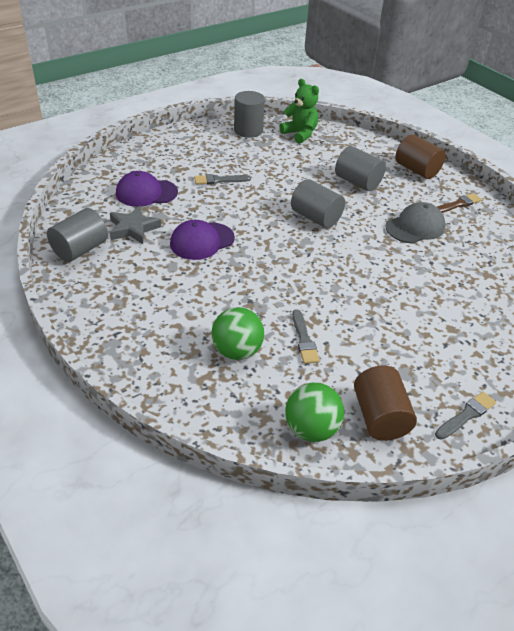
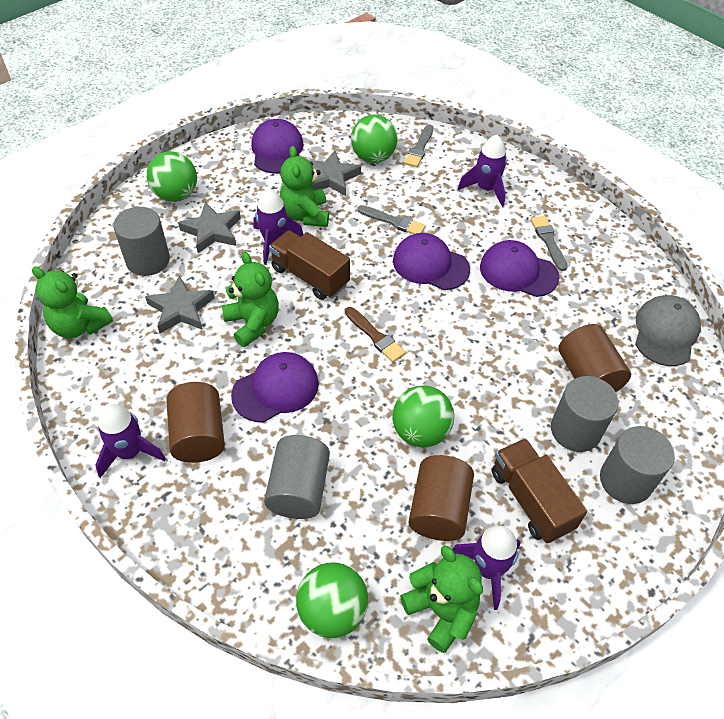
brown cylinder: [354,365,417,441] [396,134,446,179] = 2 -> [166,382,225,463] [408,455,474,541] [559,324,631,392] = 3
brown truck: none = 0 -> [269,230,350,300] [492,438,587,543] = 2
green ball: [211,307,264,360] [285,383,344,442] = 2 -> [147,151,197,202] [296,563,368,638] [351,115,397,163] [392,385,454,448] = 4
green teddy bear: [279,79,319,144] = 1 -> [32,266,113,338] [222,252,279,347] [280,146,329,227] [400,545,483,653] = 4
grey star: [110,205,161,244] = 1 -> [145,275,215,333] [178,202,241,253] [308,150,361,196] = 3
purple cap: [116,171,178,207] [170,220,235,260] = 2 -> [231,352,319,422] [251,119,304,174] [393,233,470,290] [480,240,560,297] = 4
purple rocket: none = 0 -> [95,404,166,478] [253,188,303,265] [452,526,521,610] [458,135,507,207] = 4

